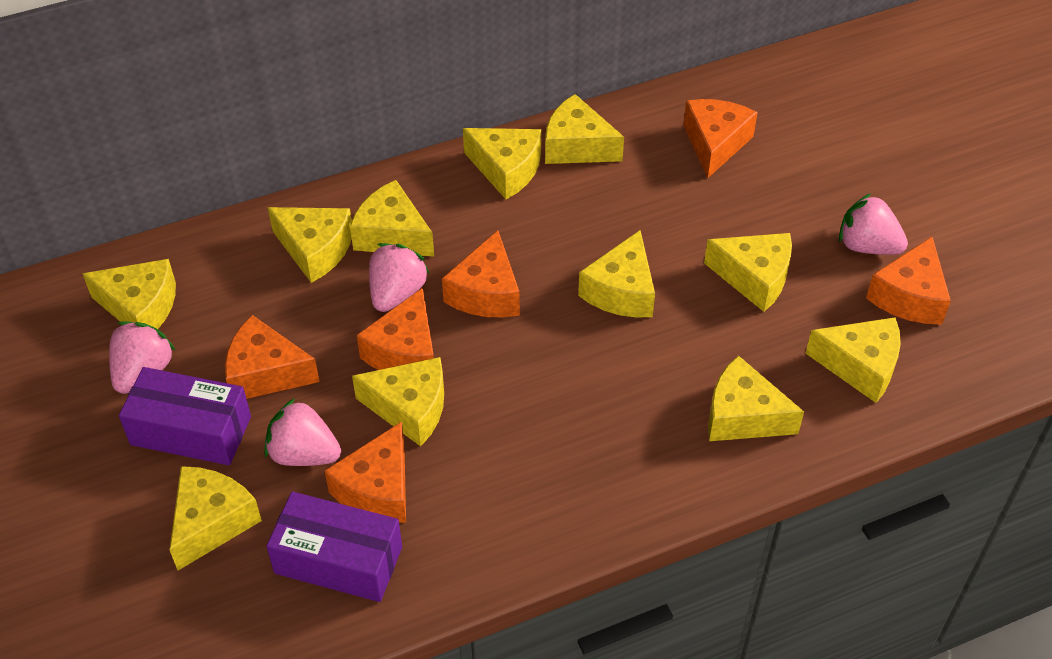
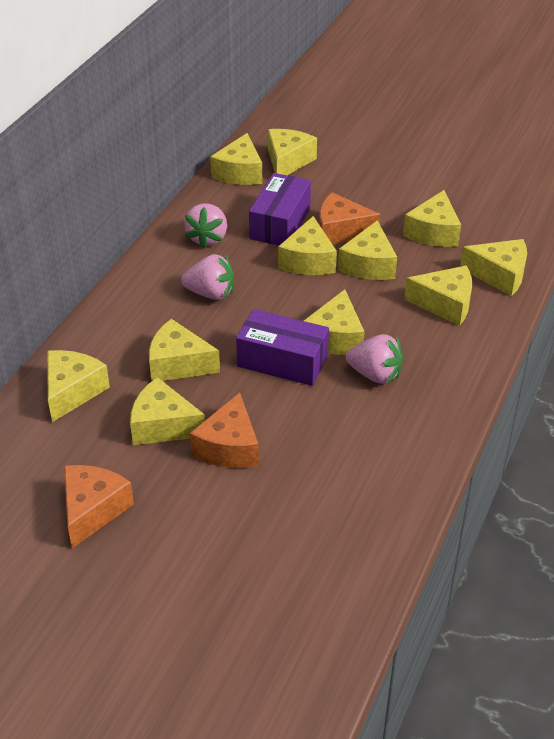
orange cheese: [225,315,320,399] [325,422,406,523] [357,288,434,370] [442,230,520,317] [683,99,758,178] [866,236,951,325] = 6 -> [64,465,134,548] [190,392,259,468] [319,192,381,244] = 3
pink strawberry: [109,321,176,394] [264,398,341,466] [369,243,429,312] [839,193,908,255] = 4 -> [181,254,234,300] [184,203,227,249] [346,334,403,384] = 3

